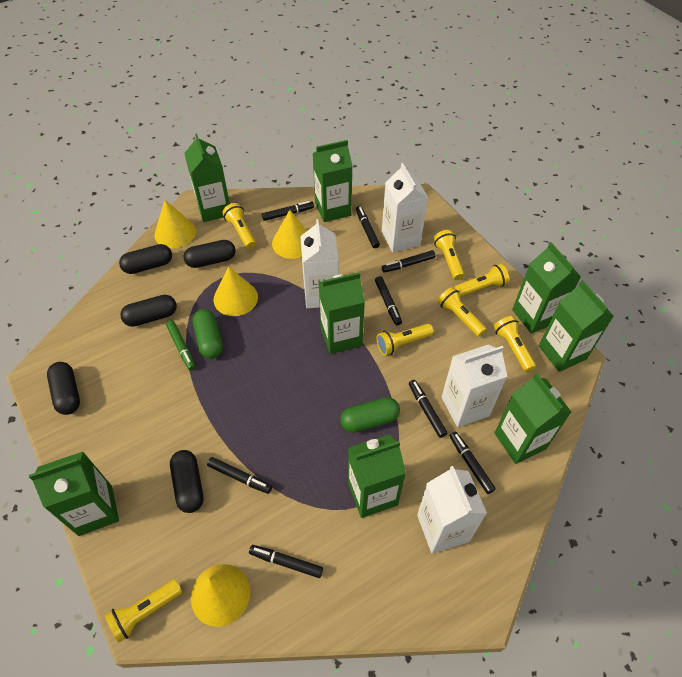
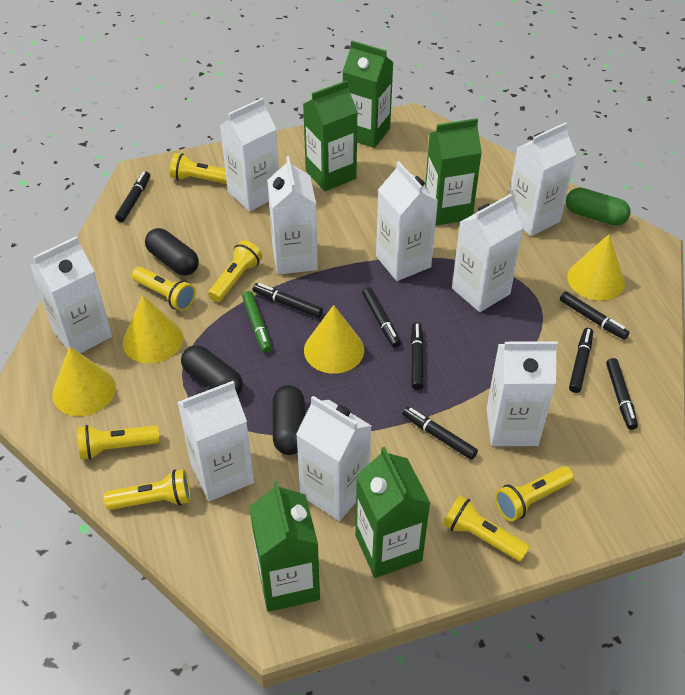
black capsule: [47,362,80,415] [119,244,172,274] [120,295,177,327] [170,450,204,513] [184,240,235,268] = 5 -> [145,228,199,276] [181,345,243,395] [272,385,305,455] = 3
green capsule: [193,309,223,359] [340,397,400,433] = 2 -> [566,187,631,226] = 1
green carton: [29,452,119,536] [184,134,230,222] [313,140,353,222] [318,272,365,354] [348,435,406,518] [495,373,571,464] [512,242,581,334] [539,280,614,372] = 8 -> [249,481,320,612] [303,80,358,191] [342,41,394,148] [355,447,430,578] [425,118,482,226] = 5
white carton: [300,219,339,308] [382,163,428,252] [417,466,487,554] [442,345,508,427] = 4 -> [30,236,112,354] [177,381,254,501] [220,98,279,211] [267,156,318,275] [296,396,372,521] [376,161,438,281] [452,194,524,312] [486,341,558,446] [509,122,576,236] = 9

